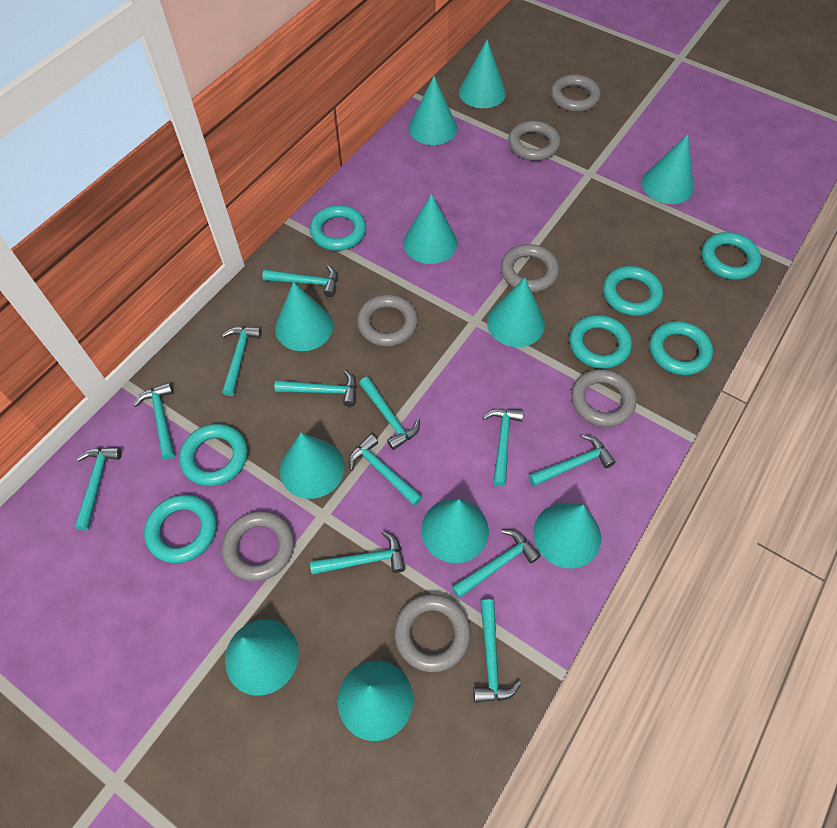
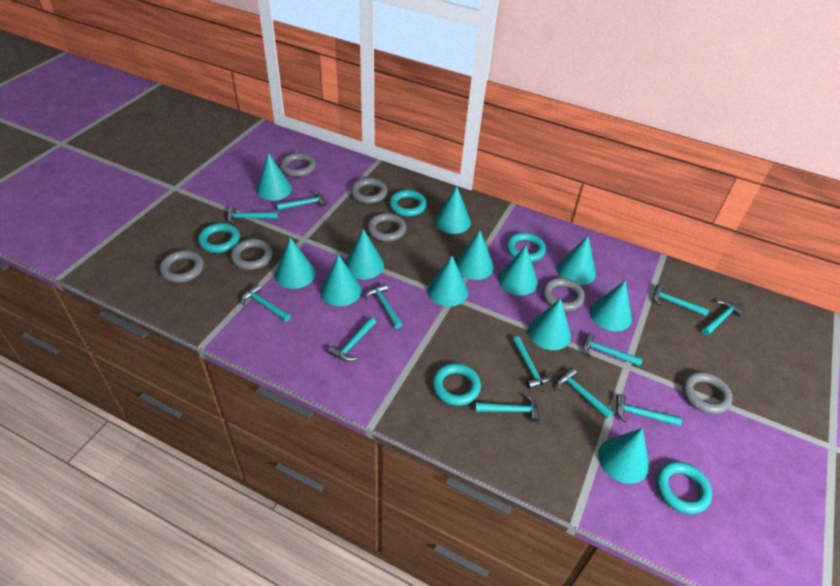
turquoise cone: [225,619,299,696] [275,282,333,351] [280,433,345,499] [338,660,413,741] [403,194,458,264] [409,76,457,145] [421,499,489,563] [459,40,506,108] [487,278,545,347] [533,503,601,569] [642,134,694,204] = 11 -> [256,153,292,200] [275,238,316,289] [320,255,361,306] [345,229,384,279] [427,256,468,307] [435,186,471,234] [455,231,494,280] [498,246,538,295] [528,298,571,350] [557,236,596,285] [590,280,632,331] [598,428,649,484] = 12
turquoise ring: [144,495,217,563] [179,424,248,486] [310,205,366,251] [569,315,632,369] [603,266,663,316] [649,321,713,375] [701,232,761,280] = 7 -> [198,223,240,253] [389,190,427,217] [432,363,481,406] [506,232,546,262] [656,461,712,514] = 5

